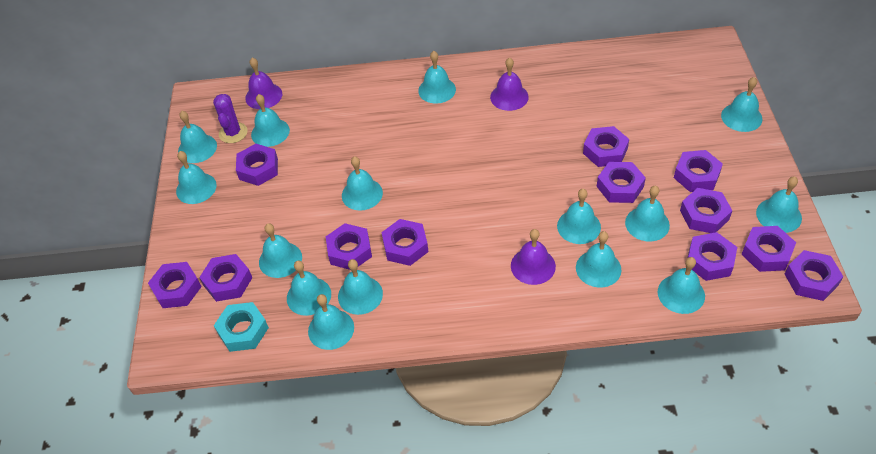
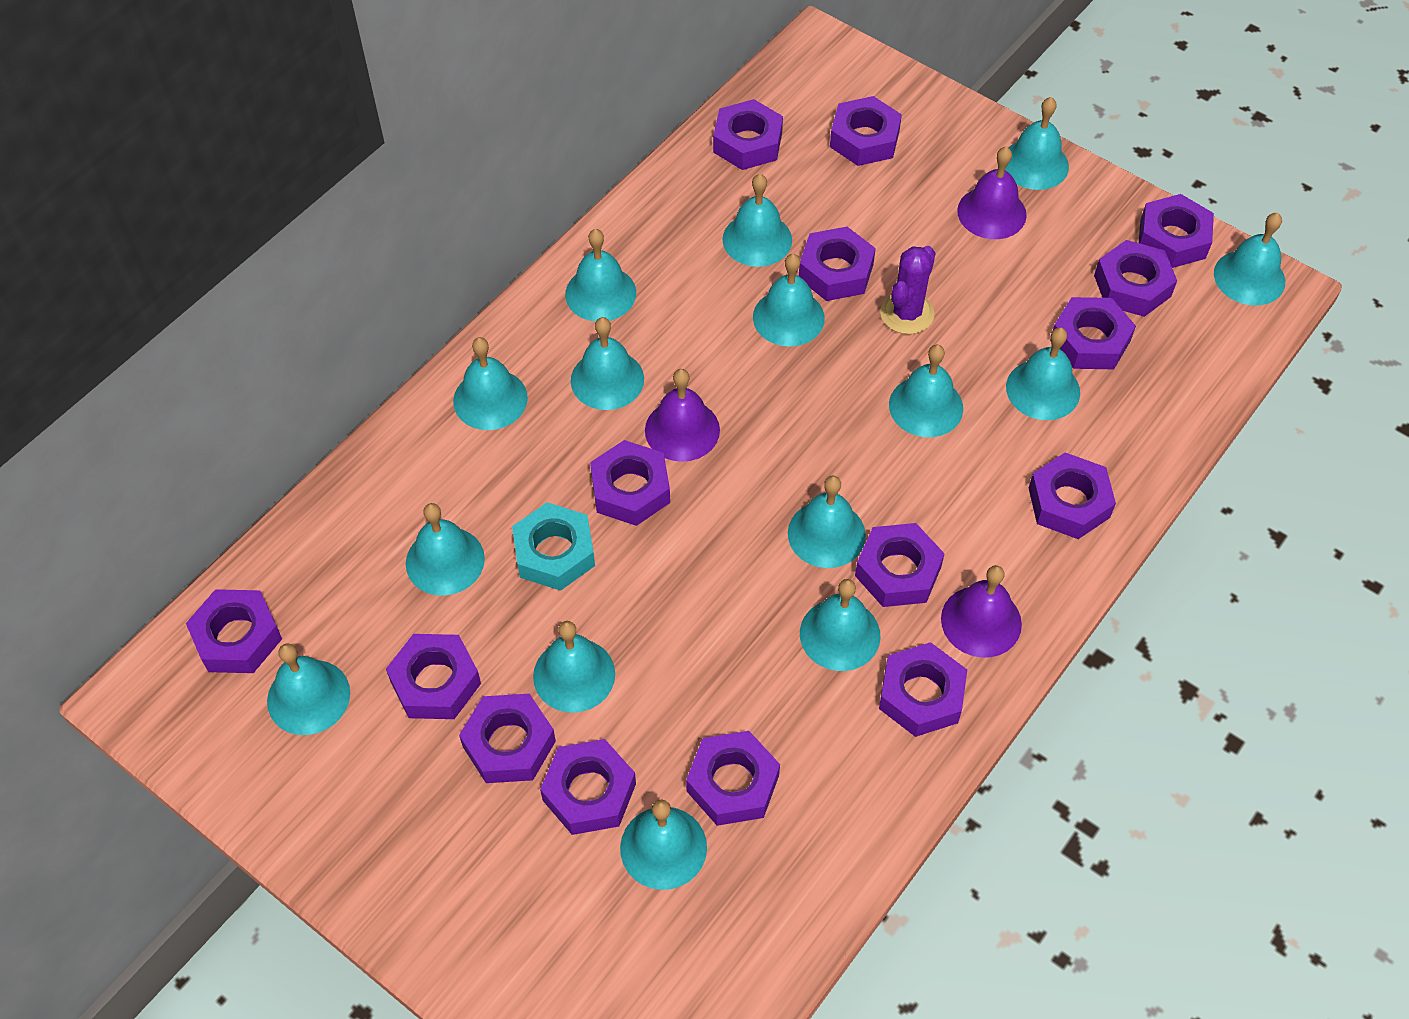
purple nut: [148,262,202,308] [199,254,252,302] [236,144,278,186] [326,223,372,270] [382,219,428,266] [583,126,629,167] [597,162,646,203] [674,150,723,192] [680,188,732,233] [688,232,737,281] [741,226,796,272] [785,250,844,301] = 12 -> [186,589,282,673] [386,634,481,719] [459,694,556,783] [540,739,636,835] [590,440,670,526] [686,731,780,826] [713,99,783,170] [799,227,876,301] [830,96,902,166] [855,523,945,607] [879,642,967,737] [1029,452,1116,539] [1050,297,1136,369] [1094,240,1177,317] [1139,194,1214,268] = 15

